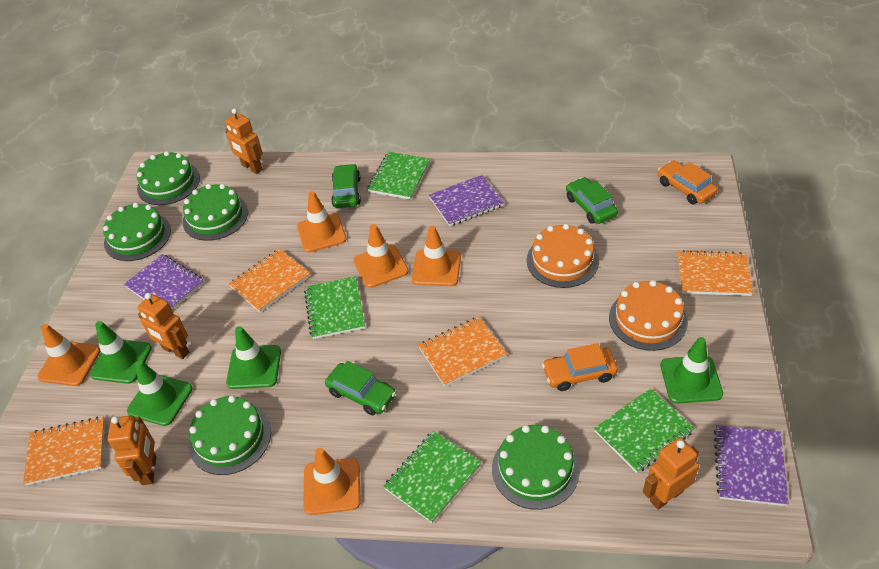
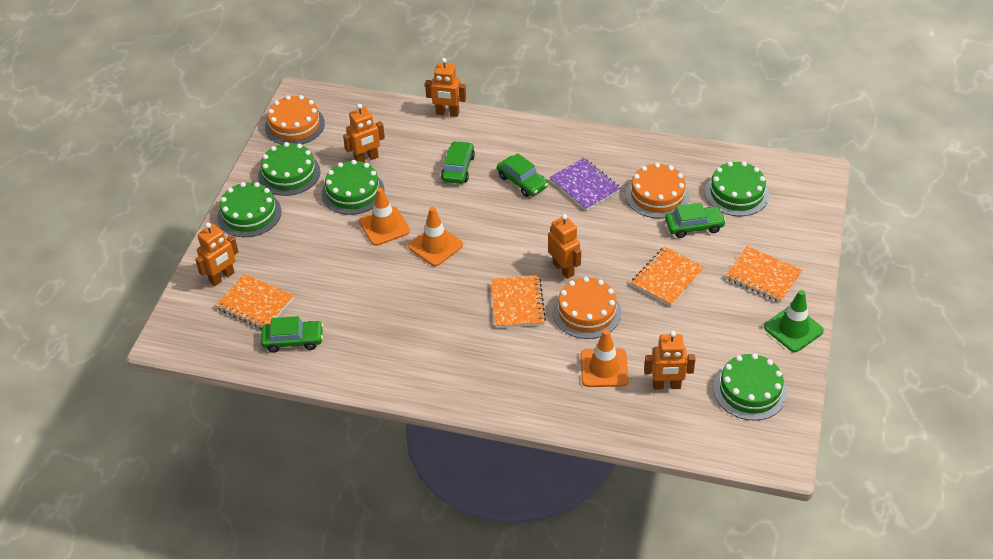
green car: [325,361,396,415] [331,164,361,208] [566,177,618,224] = 3 -> [261,316,323,352] [441,141,475,184] [497,153,548,197] [665,203,726,238] = 4
green notebook: [304,276,365,339] [367,152,430,200] [383,431,481,523] [594,388,695,473] = 4 -> none = 0
green traffic cone: [90,321,152,384] [127,360,192,426] [226,326,281,389] [660,337,723,404] = 4 -> [764,290,824,352] = 1
orange cake: [527,224,599,288] [609,280,688,351] = 2 -> [265,95,325,144] [552,277,622,339] [626,163,689,218] = 3
orange car: [542,343,618,391] [658,160,718,204] = 2 -> none = 0
orange robot: [107,415,156,485] [138,293,190,359] [225,108,263,174] [643,437,699,510] = 4 -> [195,223,239,286] [343,104,385,163] [425,58,466,117] [548,214,581,279] [644,331,696,389] = 5
orange traffic cone: [38,324,100,386] [297,191,347,253] [303,448,361,515] [354,224,409,288] [412,226,461,286] = 5 -> [359,188,410,246] [408,207,463,266] [580,329,629,387] = 3
purple notebook: [124,254,204,310] [429,175,504,226] [714,425,789,506] = 3 -> [549,158,621,211] = 1

